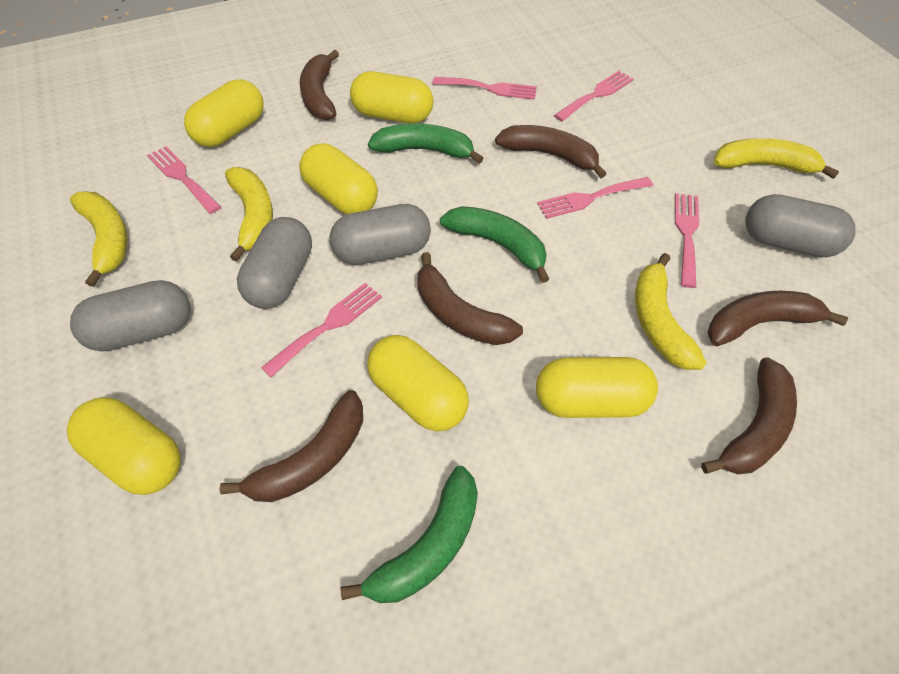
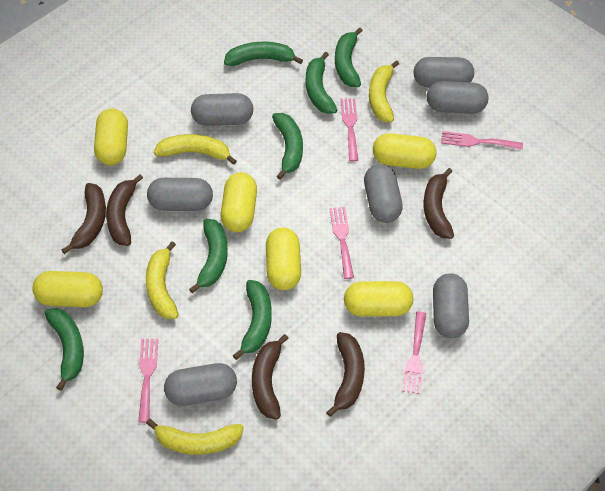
brown banana: [219,390,363,502] [300,50,339,120] [417,252,523,345] [495,125,607,178] [701,357,797,474] [707,291,848,346] = 6 -> [62,183,106,254] [106,174,143,246] [252,334,288,420] [326,332,365,417] [423,168,454,239] = 5
green banana: [340,466,478,603] [368,123,484,164] [440,206,549,283] = 3 -> [45,308,84,391] [189,219,228,293] [224,42,303,66] [233,280,272,360] [272,113,303,179] [305,52,337,114] [335,27,363,87] = 7
grey capsule: [70,280,190,351] [237,217,312,309] [329,204,431,265] [745,194,856,257] = 4 -> [147,178,213,211] [164,363,237,406] [191,93,254,126] [364,164,403,223] [414,57,474,88] [427,81,488,114] [433,273,469,338] = 7
pink fork: [147,146,221,214] [261,283,382,377] [433,77,537,100] [537,177,653,219] [554,71,634,121] [675,193,699,288] = 6 -> [138,339,158,423] [329,207,354,279] [341,98,358,162] [402,312,426,394] [441,131,523,150] = 5

